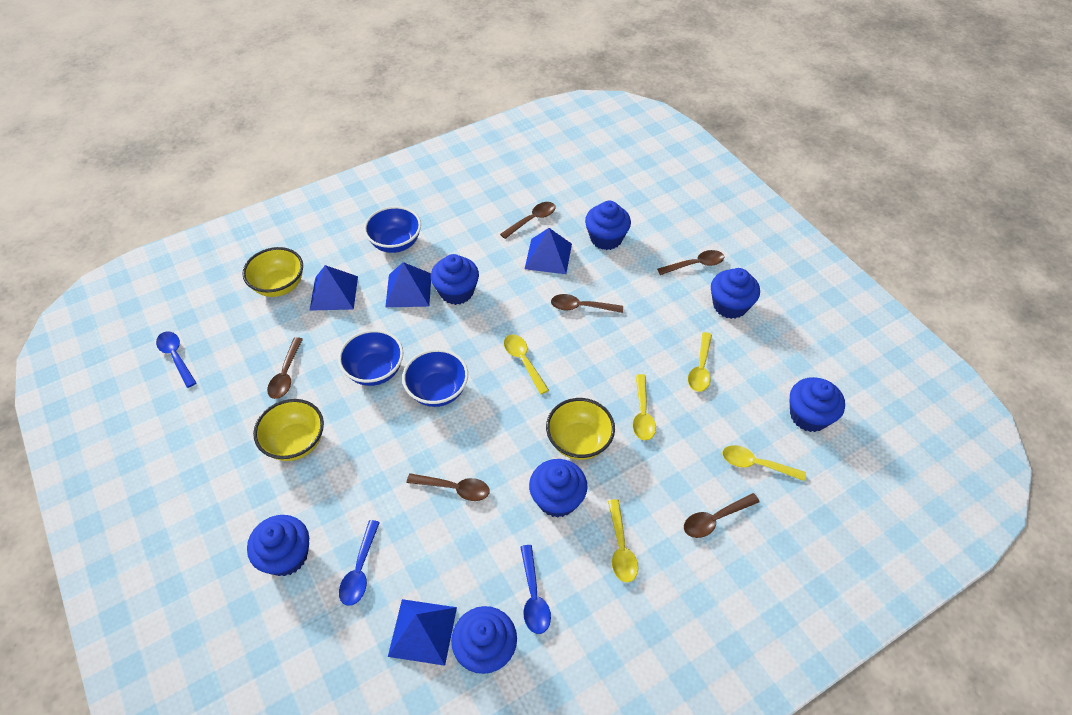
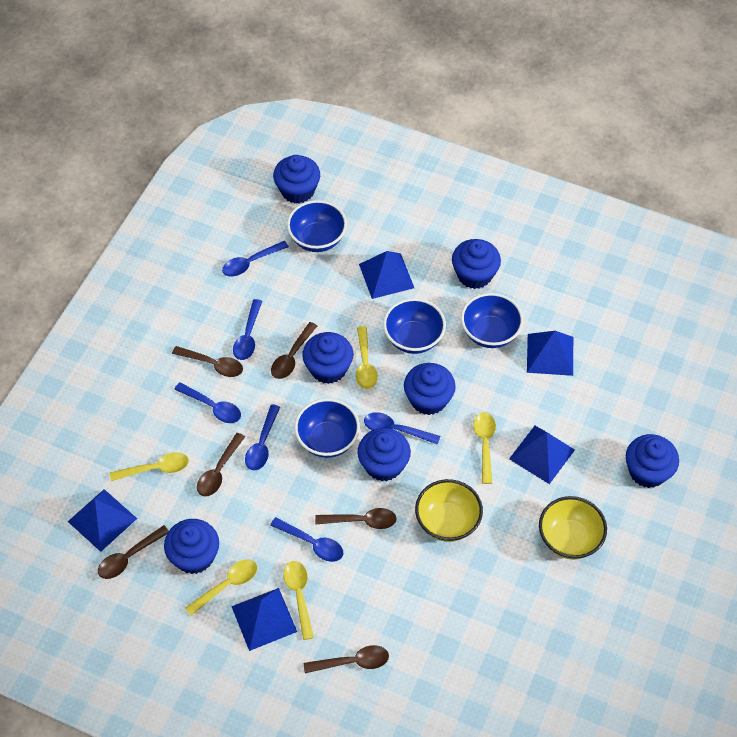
blue bowl: [338,330,403,386] [364,206,421,253] [402,349,468,407] = 3 -> [287,200,347,252] [294,398,360,458] [383,298,446,354] [461,293,523,348] = 4
blue pyramid: [309,265,358,311] [385,262,431,307] [388,599,457,666] [525,228,572,274] = 4 -> [68,489,137,552] [231,588,297,651] [359,251,414,299] [509,426,575,484] [527,331,573,376] = 5
blue spoon: [156,332,196,388] [339,520,380,606] [520,545,551,634] = 3 -> [174,382,241,423] [222,241,289,277] [233,299,262,360] [245,404,280,470] [270,517,343,562] [364,412,440,445] = 6
yellow bowl: [242,247,303,297] [253,399,324,461] [546,398,615,460] = 3 -> [415,479,483,542] [539,496,607,559] = 2

